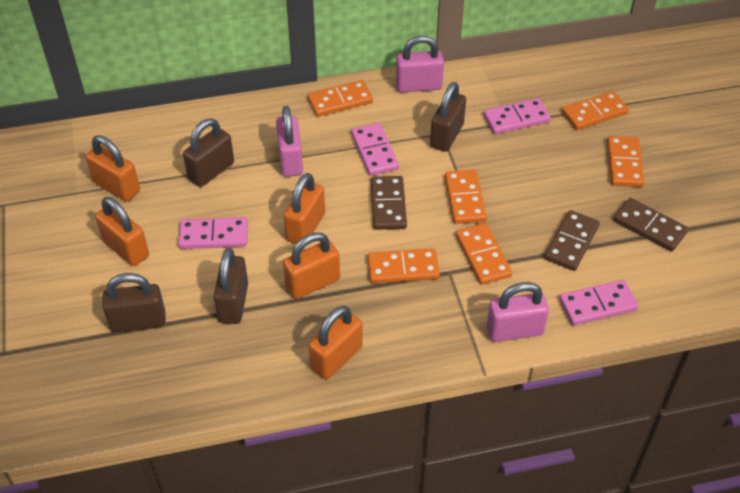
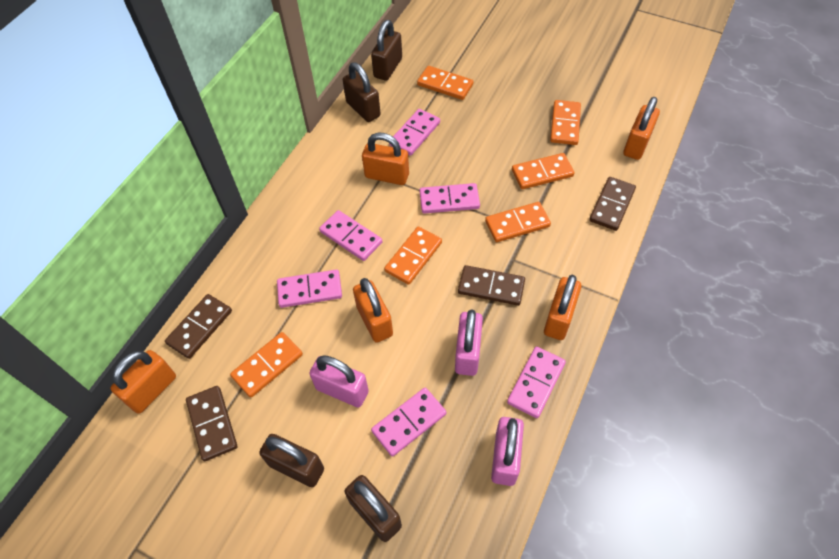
brown domino: [371,176,407,230] [544,210,600,271] [613,198,688,251] = 3 -> [165,294,232,359] [186,386,237,461] [458,265,525,306] [589,177,636,231] = 4
pink domino: [178,217,248,249] [351,123,399,176] [483,98,551,134] [559,280,639,325] = 4 -> [277,269,342,308] [319,210,383,261] [371,388,446,456] [389,109,440,156] [420,183,480,214] [507,346,566,418] = 6

